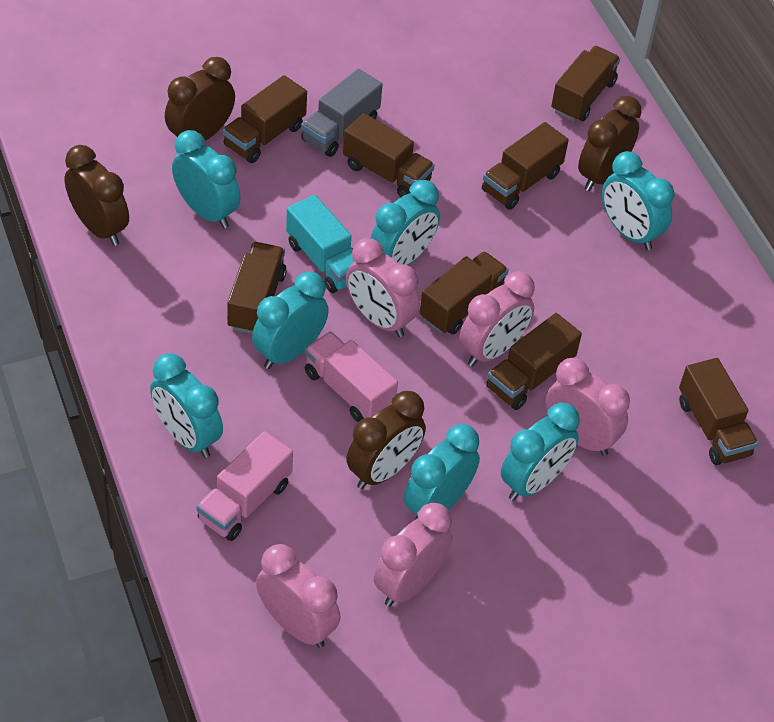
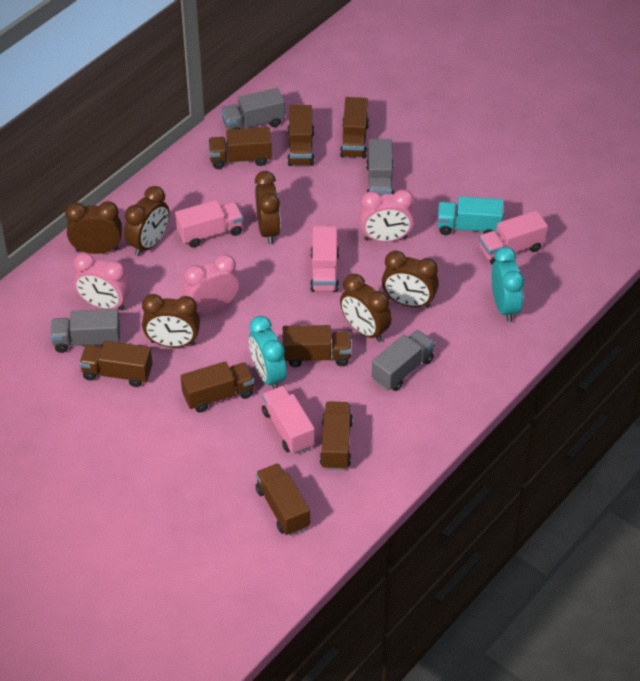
brown clock: [64,145,129,246] [165,57,235,141] [346,391,426,489] [578,96,642,191] = 4 -> [65,201,122,254] [124,186,170,256] [142,294,200,347] [255,171,281,244] [340,274,392,342] [382,250,439,308] = 6
grey truck: [301,69,383,157] = 1 -> [50,309,120,353] [221,88,285,130] [366,139,394,195] [372,330,435,391] = 4
pink clock: [256,544,341,648] [346,238,420,337] [374,503,453,607] [460,271,535,367] [546,358,630,456] = 5 -> [73,253,130,311] [183,254,239,314] [359,189,414,242] = 3
pink truck: [197,431,293,541] [305,332,398,422] = 2 -> [175,200,243,248] [262,386,315,454] [310,226,339,292] [479,210,548,265] = 4
turquoise clock: [150,353,223,458] [172,130,241,228] [252,272,329,369] [371,180,440,265] [404,424,480,519] [501,403,580,501] [602,151,674,250] = 7 -> [249,316,287,389] [491,247,524,322] = 2

